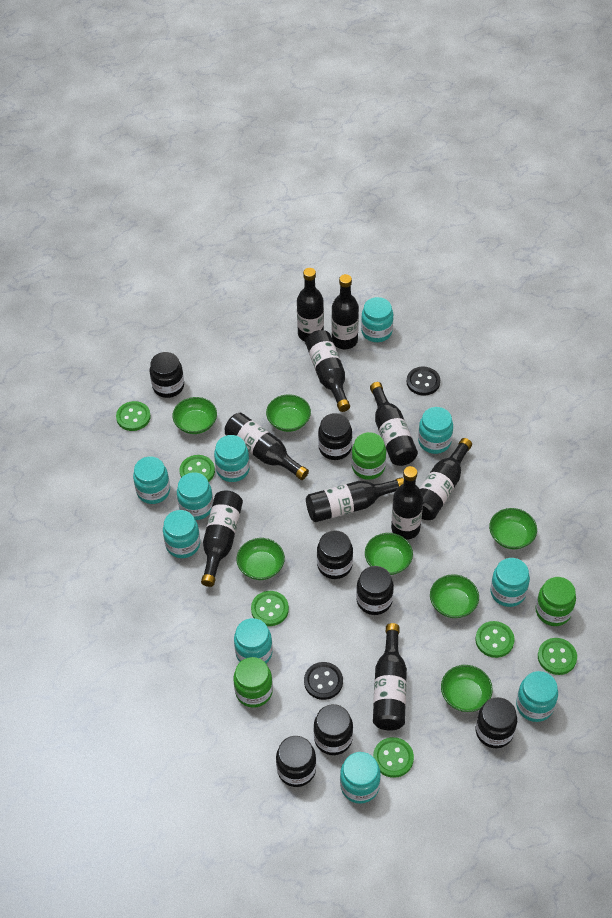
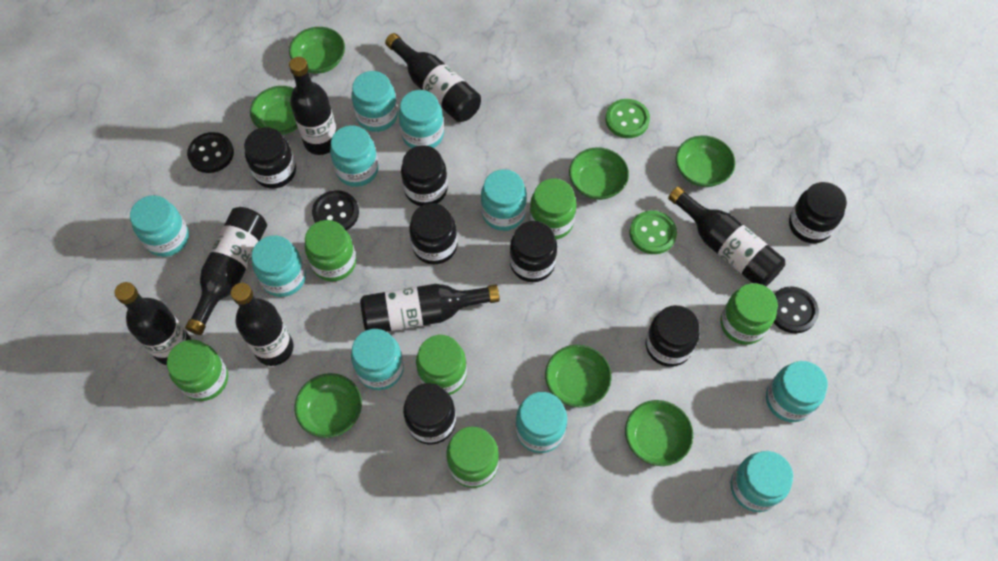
black bottle: [201,490,243,587] [225,413,309,480] [297,268,324,342] [305,330,350,412] [306,477,404,522] [332,274,359,349] [370,382,418,466] [373,623,407,731] [391,466,423,540] [419,438,472,520] = 10 -> [114,282,191,365] [185,207,267,335] [231,283,293,366] [289,57,337,155] [360,284,500,332] [385,33,481,122] [668,186,785,286] = 7
black button: [304,662,343,700] [407,367,440,395] = 2 -> [187,132,234,173] [312,190,359,230] [773,287,819,333] = 3
green button: [116,401,151,431] [180,455,215,482] [251,591,289,626] [373,737,414,778] [476,621,514,658] [538,638,577,675] = 6 -> [605,99,650,138] [630,210,677,254] = 2
green jar: [233,657,273,708] [352,432,386,480] [536,577,576,626] = 3 -> [167,340,228,401] [305,220,356,281] [416,335,467,395] [446,426,499,488] [529,179,577,240] [721,283,778,345] = 6

